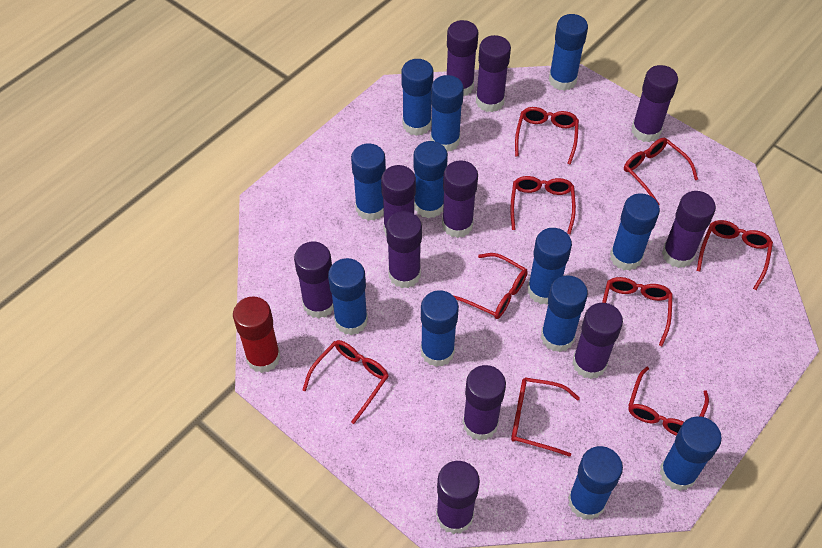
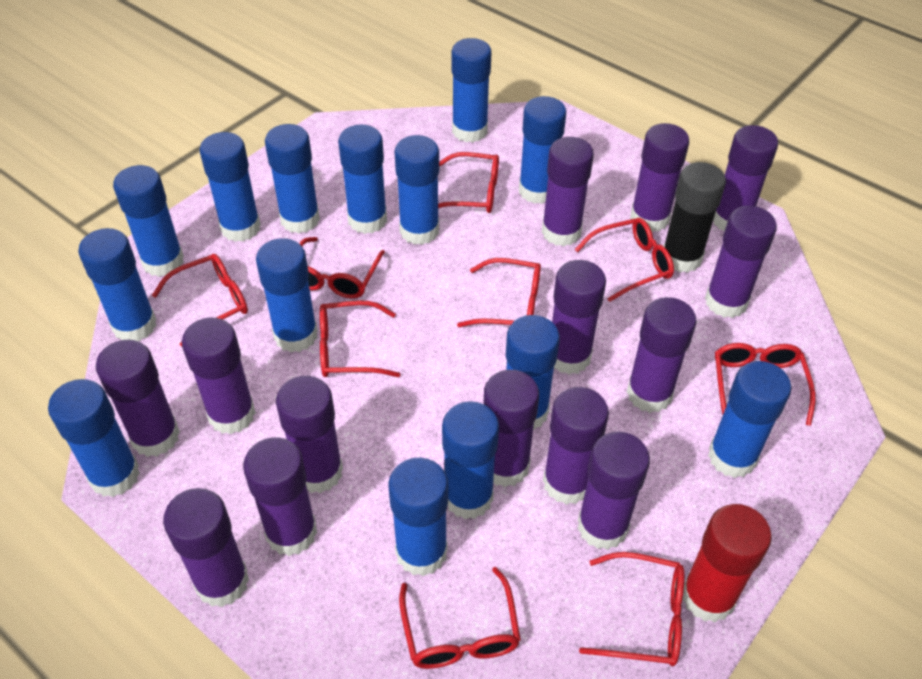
black glue stick: none = 0 -> [664,162,726,273] = 1
blue glue stick: [328,258,368,335] [351,143,386,221] [401,59,434,136] [413,141,448,218] [421,290,459,367] [430,75,464,152] [528,228,572,304] [541,275,588,352] [549,14,588,91] [568,446,623,520] [610,193,660,271] [660,416,722,491] = 12 -> [48,379,140,497] [78,228,157,341] [113,165,184,277] [200,132,261,242] [256,238,318,352] [265,124,320,234] [338,125,387,234] [388,458,448,576] [394,135,439,245] [442,401,499,519] [452,38,491,142] [506,315,560,430] [519,96,566,204] [708,361,791,478] = 14
purple glue stick: [294,242,334,318] [381,165,416,236] [386,211,422,288] [436,461,480,534] [442,160,478,238] [447,20,478,96] [463,365,506,441] [476,35,511,112] [572,303,623,379] [632,65,678,142] [662,191,716,268] = 11 -> [96,340,180,457] [163,488,249,607] [182,318,256,434] [243,437,317,556] [276,376,343,493] [483,370,539,487] [542,137,594,246] [543,387,609,505] [552,260,606,374] [578,432,650,550] [627,297,697,413] [630,123,689,232] [705,206,777,318] [713,125,778,231] = 14

